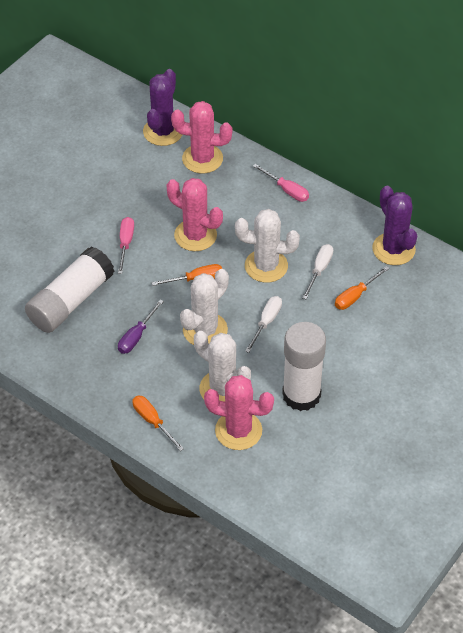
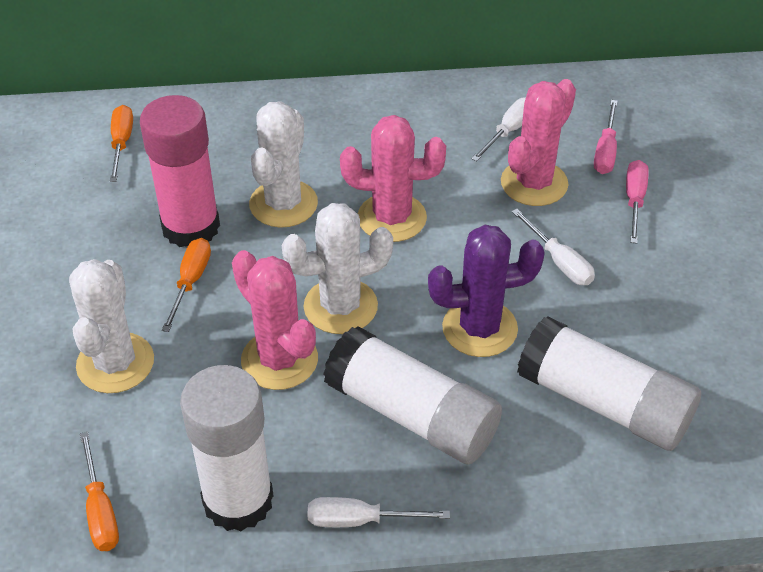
pink glue stick: none = 0 -> [140,95,220,247] = 1
purple cactus: [143,69,182,146] [372,186,417,265] = 2 -> [428,225,545,357] = 1
purple screwdriver: [118,299,164,354] = 1 -> none = 0
white glue stick: [25,247,114,333] [282,322,326,411] = 2 -> [180,365,273,531] [323,326,502,464] [517,317,701,451] = 3
white screwdriver: [245,296,282,353] [302,244,333,299] = 2 -> [307,497,450,527] [471,97,526,161] [512,209,595,285] = 3

